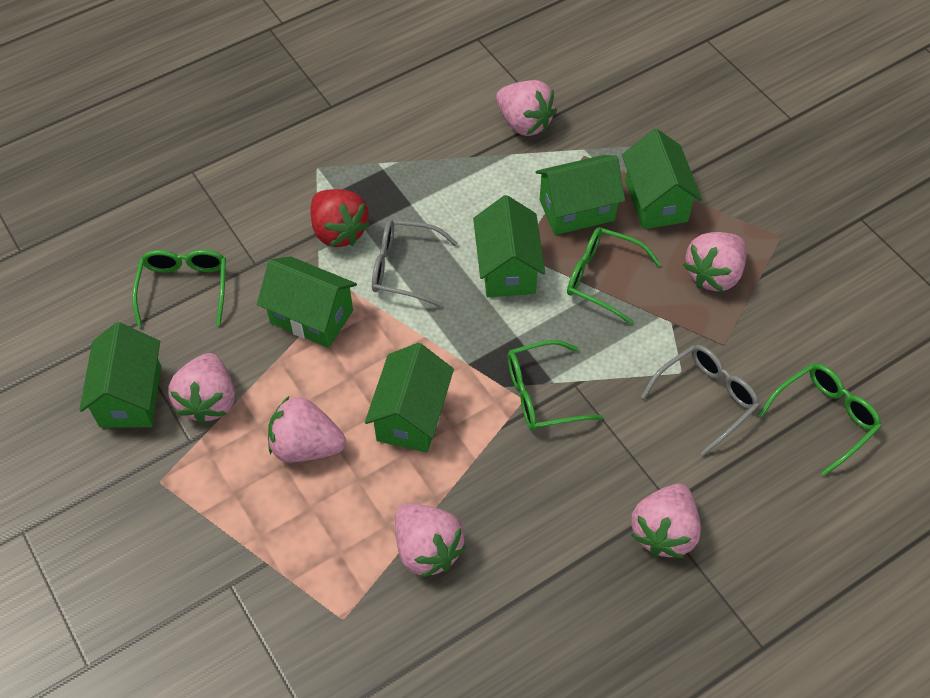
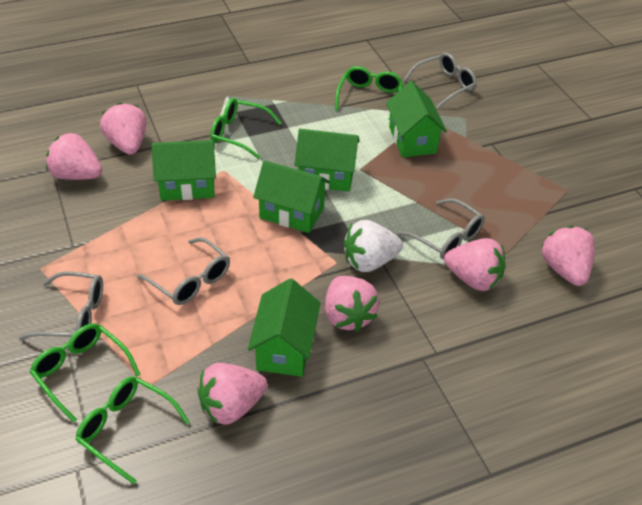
green house: [80,322,161,428] [257,256,357,348] [365,343,454,453] [473,195,545,297] [536,155,625,235] [622,128,702,229] = 6 -> [151,140,216,201] [248,278,320,377] [253,160,330,233] [295,129,360,192] [386,81,447,157] = 5
grey glasses: [372,220,457,307] [641,345,760,456] = 2 -> [19,271,103,340] [137,237,230,305] [396,198,485,259] [404,52,477,109] = 4
red strawberry: [310,189,370,247] = 1 -> none = 0
white strawberry: none = 0 -> [344,220,403,272] = 1

